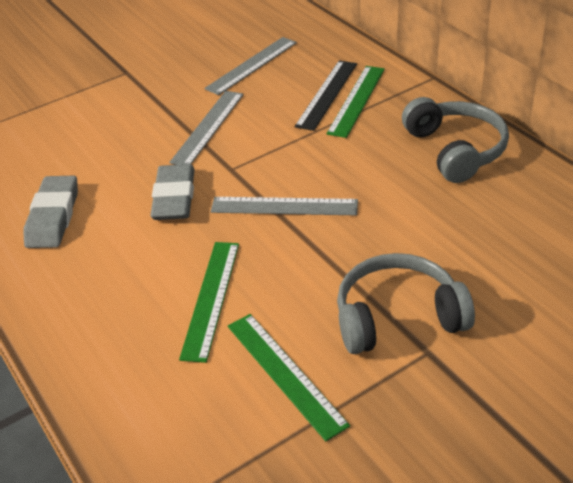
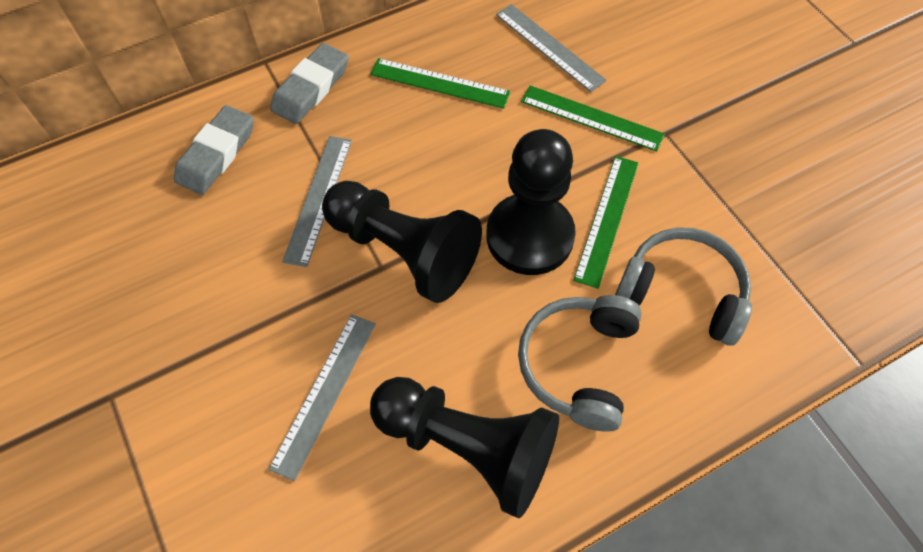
black pawn: none = 0 -> [322,181,482,303] [370,377,559,518] [486,129,576,275] = 3
black ruler: [294,60,357,131] = 1 -> none = 0

